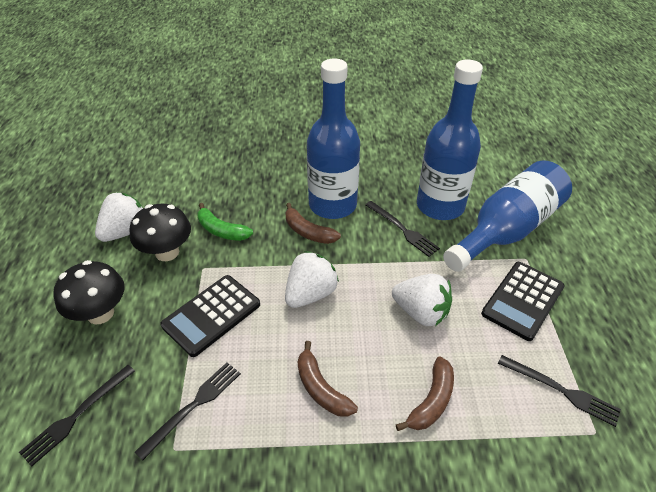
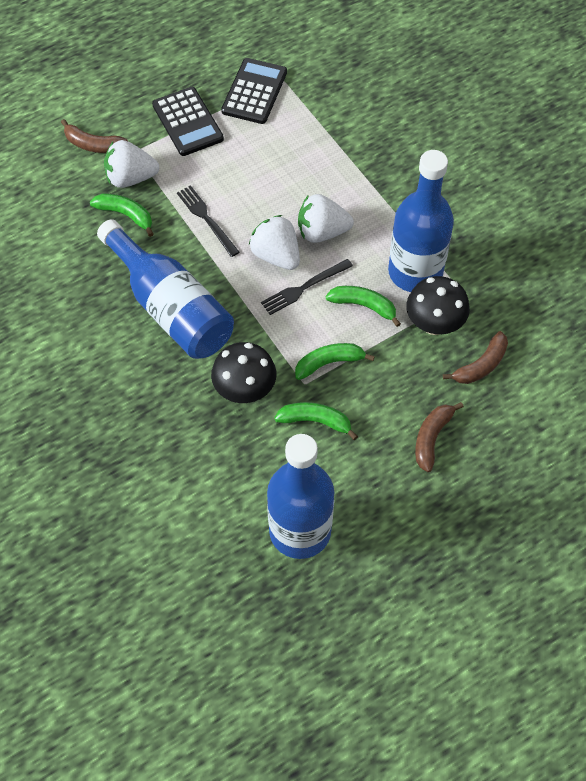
black fork: [19,365,135,467] [135,362,241,460] [365,201,440,257] [498,355,621,427] = 4 -> [177,185,239,257] [261,259,353,315] = 2
green banana: [198,203,253,241] = 1 -> [90,194,153,237] [274,402,358,440] [295,343,375,380] [326,286,401,327] = 4

